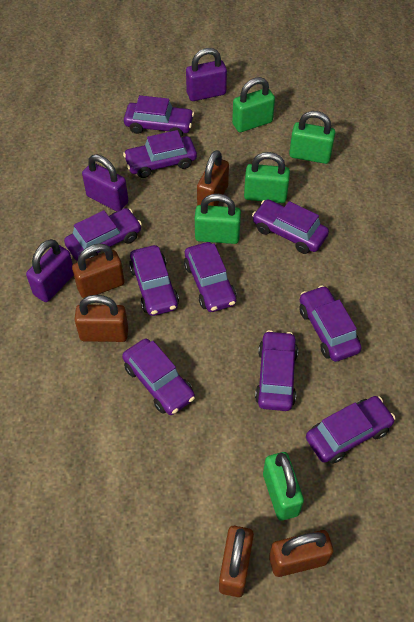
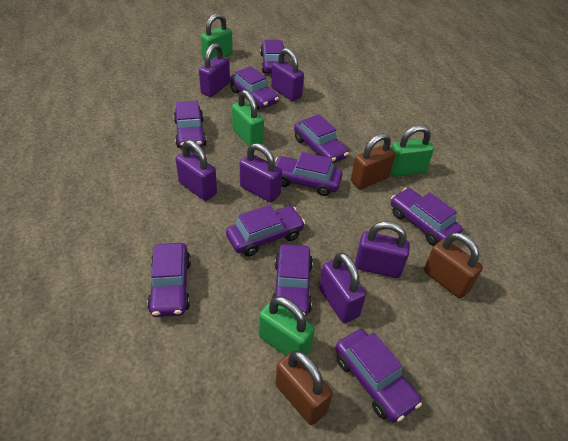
brown padlock: [72,244,124,298] [74,295,128,342] [197,150,229,206] [219,526,254,597] [269,530,333,577] = 5 -> [275,351,333,425] [351,133,395,189] [424,232,483,298] = 3
green padlock: [195,194,241,244] [232,77,275,132] [244,152,290,203] [263,452,304,521] [289,111,335,164] = 5 -> [201,13,233,60] [232,90,264,146] [259,296,315,356] [390,125,434,177] = 4
purple padlock: [26,239,74,302] [82,154,128,212] [186,48,227,101] = 3 -> [176,140,217,201] [199,43,230,97] [240,143,282,202] [271,48,304,101] [319,252,366,323] [355,221,410,278] = 6

